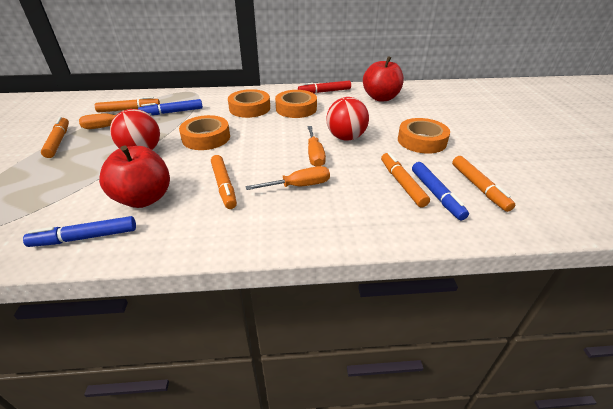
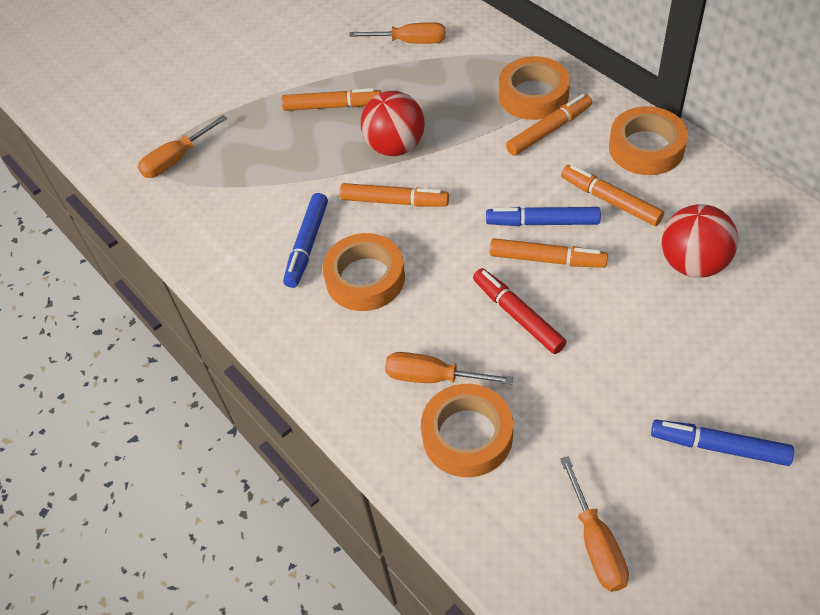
orange screwdriver: [79,113,151,129] [245,166,330,190] [307,126,326,167] = 3 -> [138,115,227,178] [349,22,445,44] [385,352,513,385] [560,456,629,592] = 4
red apple: [99,145,170,208] [363,56,404,101] = 2 -> none = 0

